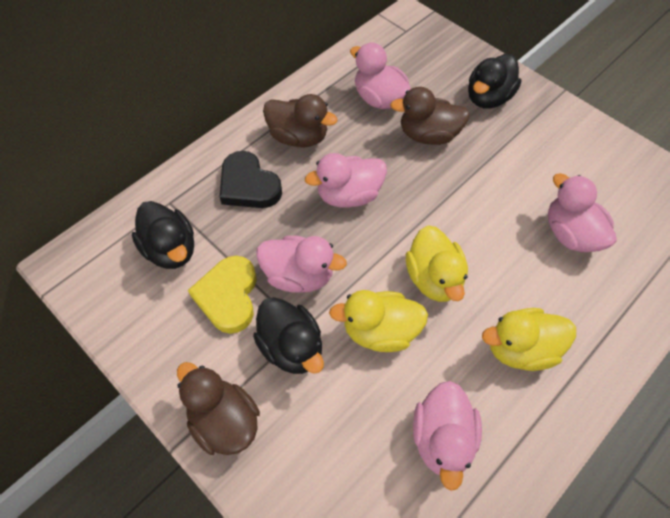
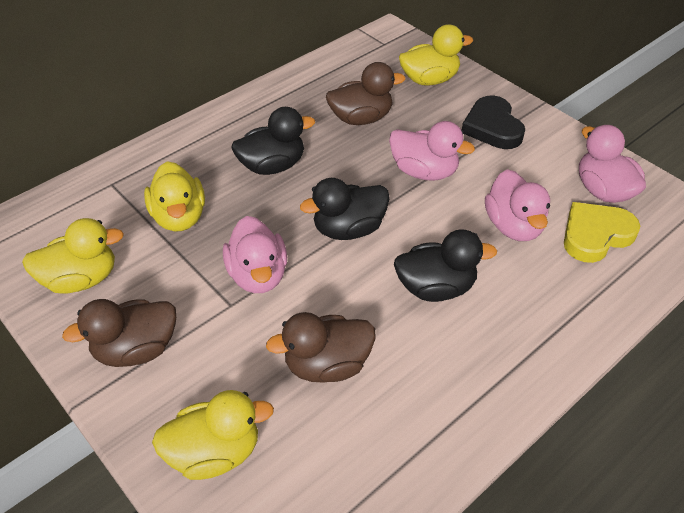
pink duck: [256,235,347,293] [305,153,387,208] [350,43,411,109] [413,381,482,491] [548,173,616,252] = 5 -> [223,216,287,293] [389,121,475,181] [485,169,550,241] [579,125,646,203] = 4
yellow duck: [329,290,428,352] [406,225,468,302] [482,308,576,371] = 3 -> [22,218,124,294] [144,161,205,232] [152,390,274,480] [399,24,473,86] = 4

